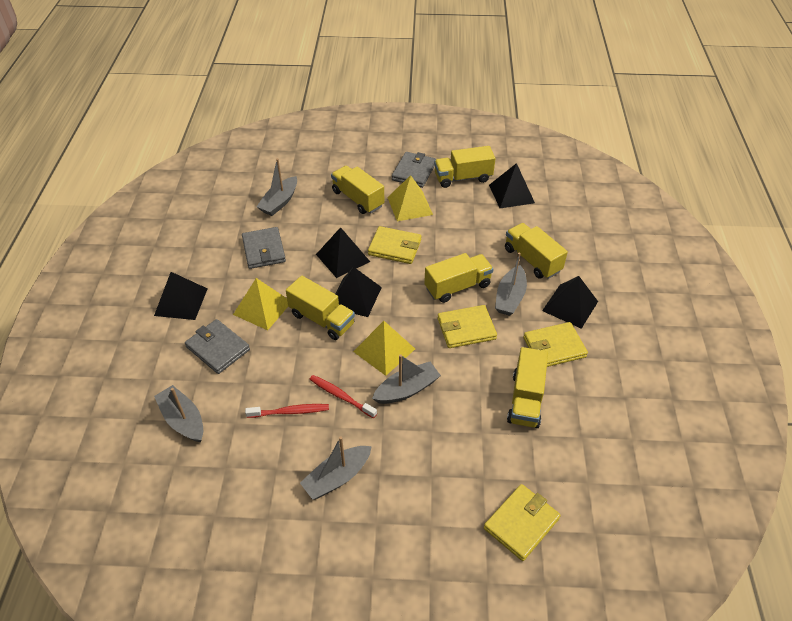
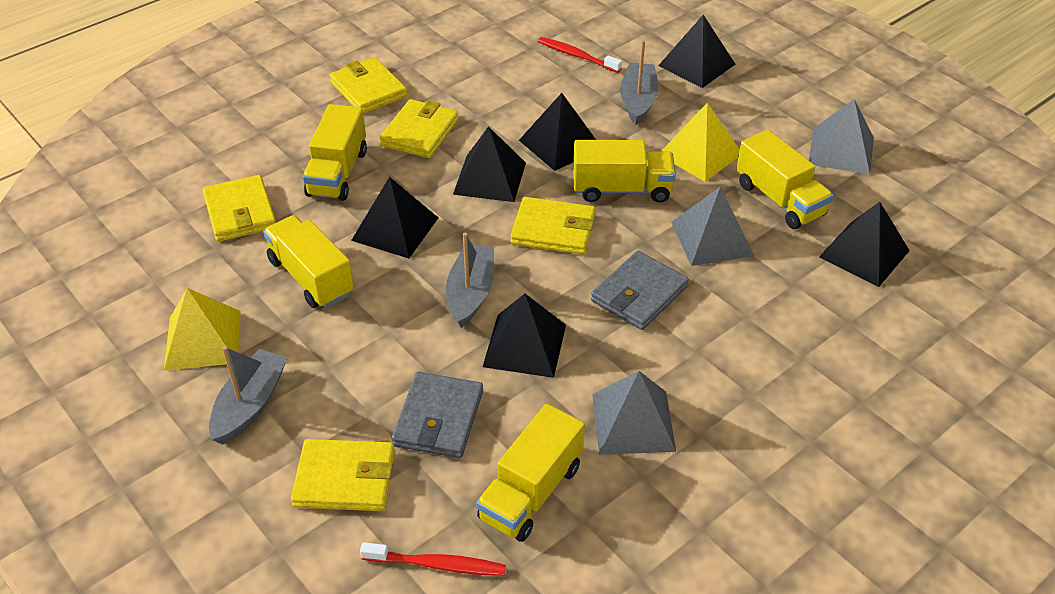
black pyramid: [154,272,208,320] [316,227,370,278] [335,267,382,317] [489,163,535,208] [542,276,598,329] = 5 -> [351,177,438,258] [453,126,526,202] [483,294,566,378] [519,93,596,171] [658,15,735,88] [819,202,910,287] = 6
grey boat: [154,385,203,442] [256,158,297,216] [300,436,372,500] [372,354,441,404] [495,252,527,316] = 5 -> [209,346,288,445] [446,233,494,328] [620,40,658,125] = 3
grey pyramid: none = 0 -> [592,371,676,455] [671,186,754,266] [809,99,874,175] = 3
grey wallet: [185,319,250,374] [242,227,286,269] [392,152,436,188] = 3 -> [392,372,483,458] [591,251,689,330] = 2
yellow pyramid: [233,278,288,330] [353,321,415,376] [387,175,433,221] = 3 -> [164,288,241,371] [662,103,740,182] = 2
yellow truck: [286,276,355,340] [331,165,384,214] [424,253,493,303] [434,146,496,188] [505,223,568,279] [507,347,548,428] = 6 -> [263,215,354,308] [303,104,367,201] [476,404,585,542] [573,140,676,202] [736,130,833,229] = 5
yellow wallet: [368,226,422,264] [437,305,497,348] [484,484,561,561] [524,322,588,367] = 4 -> [203,175,276,242] [291,439,395,511] [329,57,407,114] [380,99,459,158] [510,197,595,255] = 5

